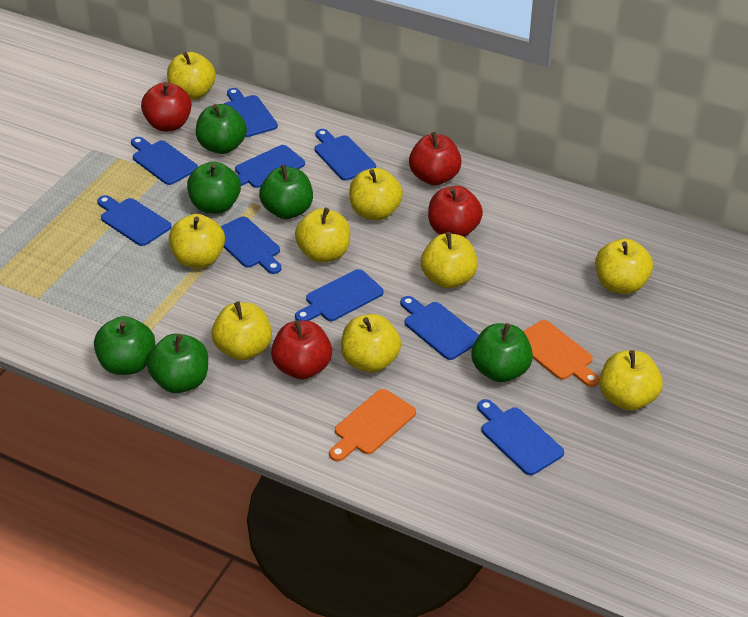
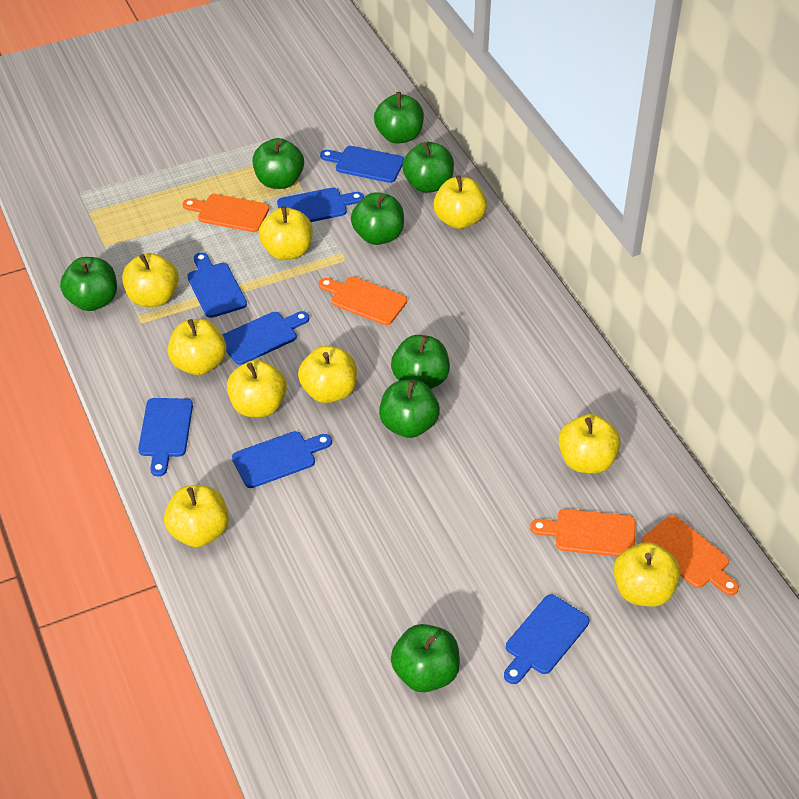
blue cutting board: [97,195,171,246] [131,137,198,185] [220,217,281,274] [224,88,278,137] [235,145,305,188] [295,269,384,321] [314,129,376,181] [400,296,479,360] [477,399,564,475] = 9 -> [138,398,193,476] [187,252,247,318] [222,311,309,365] [232,431,332,488] [277,187,364,222] [320,146,404,183] [504,595,589,684] = 7
green apple: [94,316,155,375] [147,334,208,393] [187,161,241,214] [196,104,247,154] [259,165,313,219] [471,323,533,382] = 6 -> [60,257,117,311] [252,138,304,189] [351,192,404,245] [374,92,424,144] [379,380,440,438] [391,335,450,389] [391,624,460,692] [402,142,454,193] = 8
orange cutting board: [329,389,416,461] [523,320,600,387] = 2 -> [182,194,269,232] [319,277,407,325] [530,509,635,556] [642,515,739,596] = 4
red apple: [141,82,192,132] [271,320,332,380] [409,132,462,185] [428,186,483,237] = 4 -> none = 0

